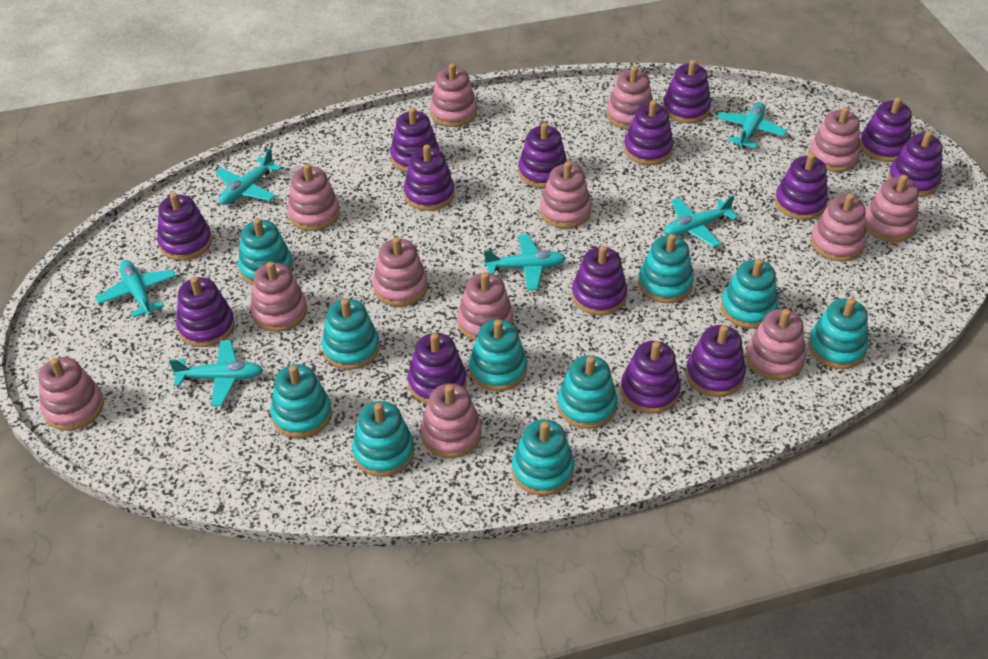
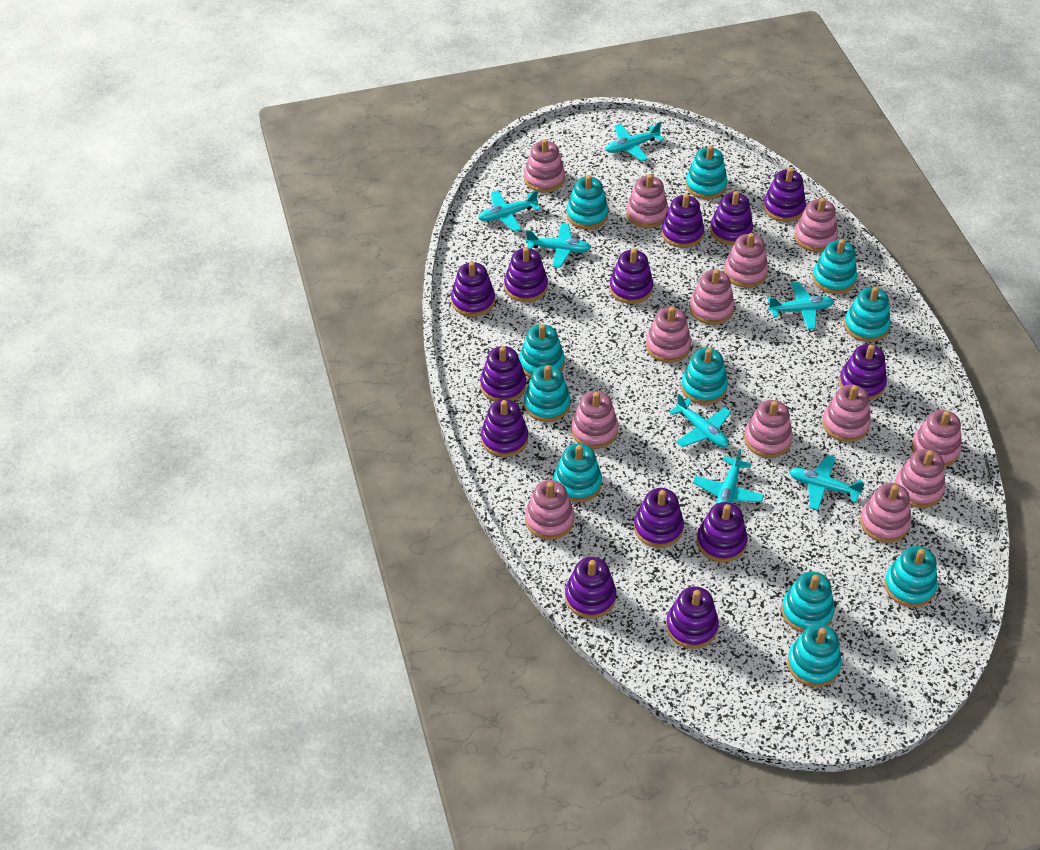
purple stacking toy: [157,192,212,261] [176,277,235,347] [390,108,439,172] [404,144,454,211] [407,333,466,404] [518,123,567,188] [572,246,627,315] [621,341,681,414] [624,100,673,165] [663,60,711,123] [686,325,746,397] [775,153,828,220] [860,97,912,162] [888,131,943,197] = 14 -> [451,261,495,317] [480,346,526,402] [481,399,528,457] [504,247,548,302] [565,557,616,619] [609,249,653,304] [634,488,684,548] [661,194,704,248] [666,586,719,649] [697,502,748,562] [710,191,753,245] [763,168,806,222] [839,344,887,401] = 13
turquoise plane: [95,260,176,318] [169,340,263,406] [215,148,282,205] [484,234,566,291] [664,195,738,247] [717,102,787,148] = 6 -> [478,190,540,232] [526,223,591,268] [606,122,664,161] [669,394,731,448] [693,449,764,504] [768,282,834,330] [789,455,865,510] = 7
turquoise stacking toy: [238,218,293,285] [270,364,332,438] [322,298,380,370] [352,401,414,477] [469,319,527,391] [512,419,574,496] [557,355,617,429] [638,234,694,303] [721,259,778,329] [808,298,868,369] = 10 -> [519,324,565,378] [524,365,570,422] [554,443,602,503] [566,175,609,229] [681,348,728,405] [686,146,727,199] [781,571,834,633] [787,624,842,687] [812,239,857,294] [844,287,891,342] [884,546,938,607] = 11

